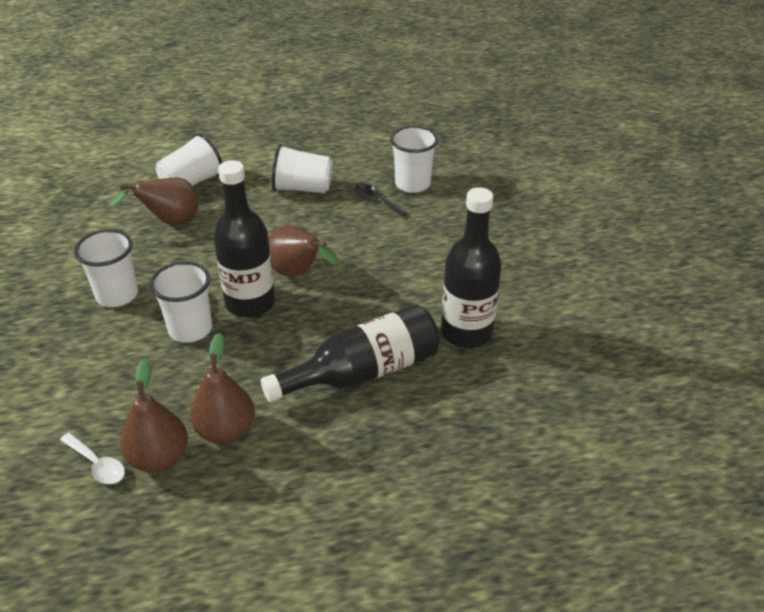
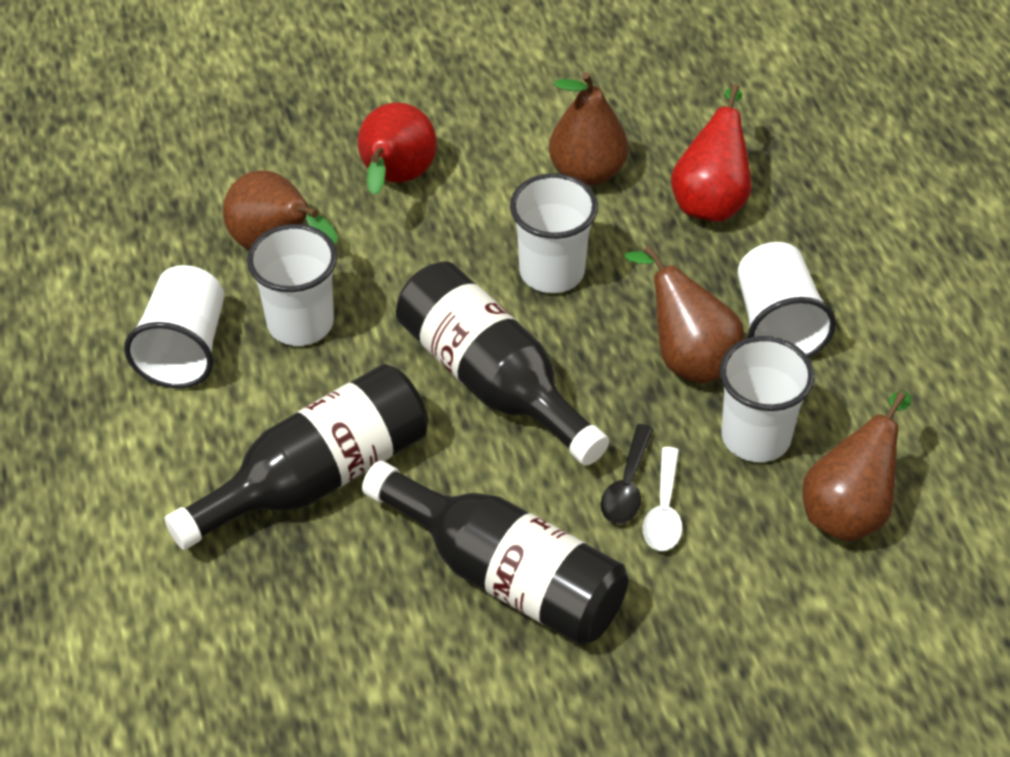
red pear: none = 0 -> [358,102,437,195] [671,84,752,222] = 2

